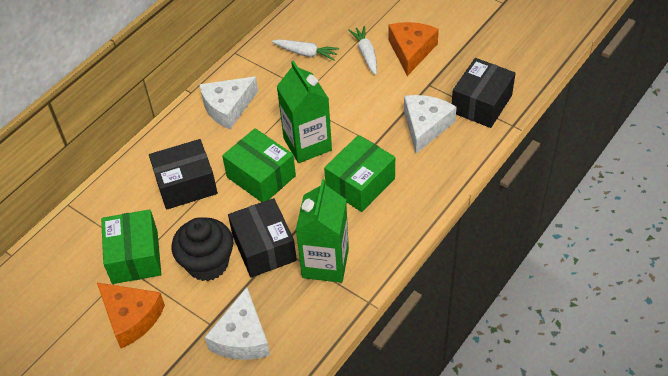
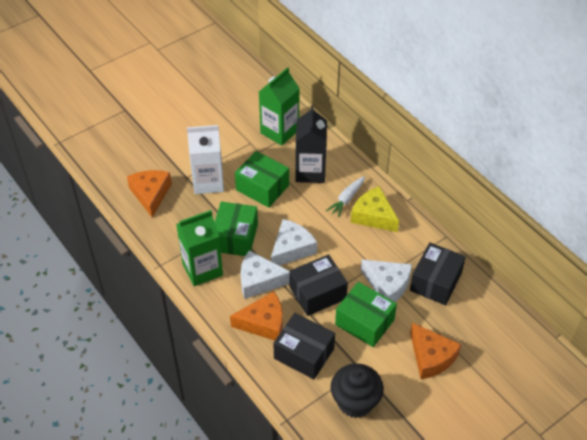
black carton: none = 0 -> [295,105,327,183] = 1
orange cheese: [97,283,165,348] [388,22,439,76] = 2 -> [127,170,172,217] [230,291,283,341] [410,323,462,379] = 3
white carrot: [272,39,339,60] [348,26,377,75] = 2 -> [326,176,365,217] = 1
white carton: none = 0 -> [187,125,224,194] = 1
yellow cheese: none = 0 -> [351,186,399,232] = 1

